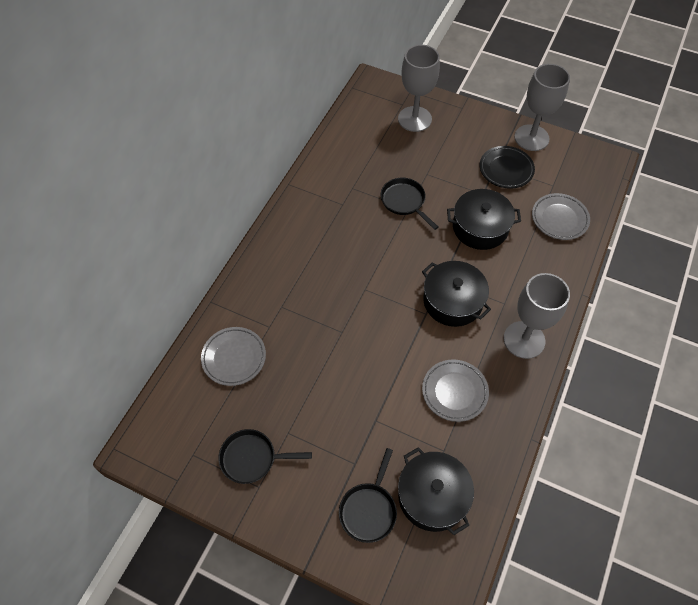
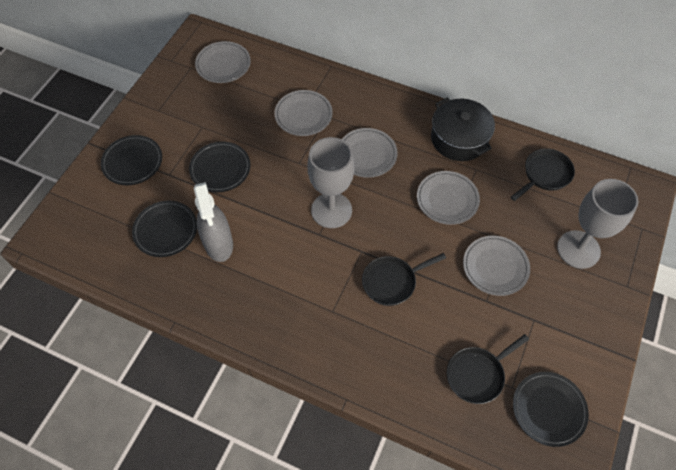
black plate: [480,146,535,189] = 1 -> [101,135,162,185] [132,201,197,257] [189,142,251,192] [513,372,589,447] = 4
black pot: [398,447,474,535] [422,261,491,327] [447,189,521,250] = 3 -> [431,97,495,161] = 1
grey goblet: [398,45,440,132] [504,273,570,359] [514,64,570,151] = 3 -> [307,137,354,228] [557,179,638,269] = 2
grey plate: [201,327,266,386] [422,359,489,422] [532,193,590,240] = 3 -> [195,41,251,83] [274,90,333,136] [342,128,398,178] [417,171,480,225] [463,236,530,296] = 5
grey spray bottle: none = 0 -> [194,182,233,262] = 1

